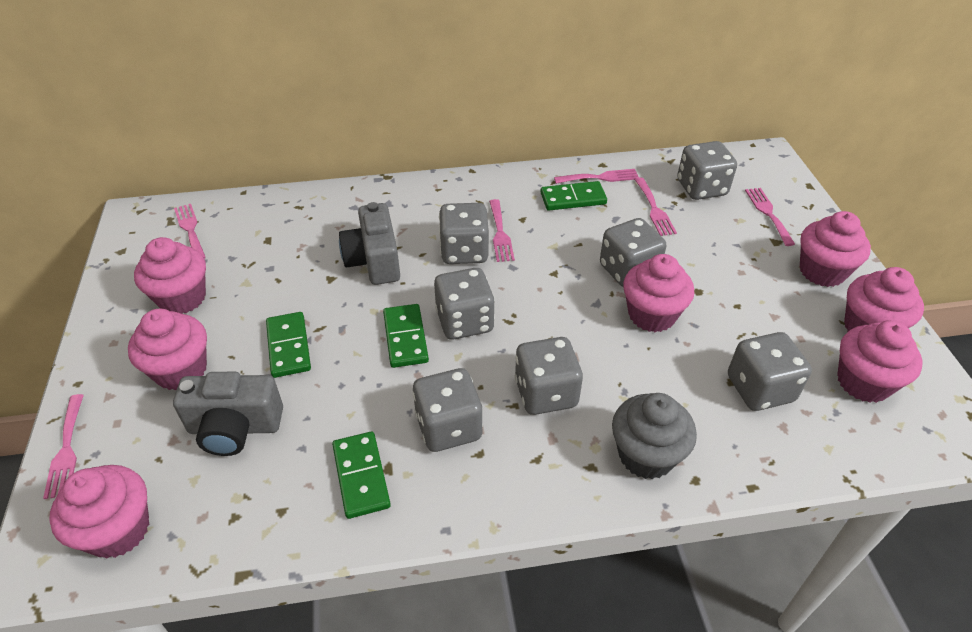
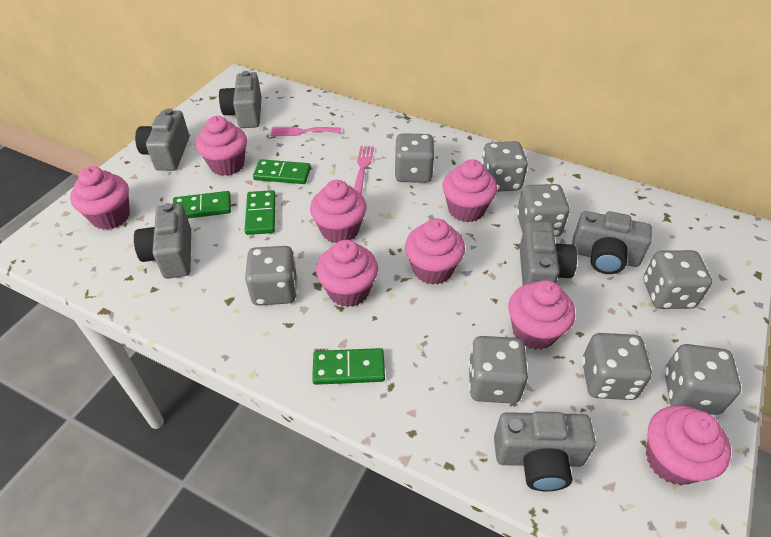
grey camera: [173,372,283,456] [339,202,400,285] = 2 -> [134,203,191,279] [135,108,189,171] [219,71,262,128] [494,411,596,491] [519,221,577,285] [572,211,652,274] = 6
grey cupcake: [612,393,697,480] = 1 -> none = 0
grey dice: [412,368,483,452] [434,268,495,340] [439,203,489,264] [515,337,583,415] [600,218,666,287] [677,141,737,200] [728,332,812,411] = 7 -> [245,246,297,306] [394,133,434,183] [468,336,528,403] [481,141,528,192] [517,184,570,237] [582,333,652,400] [643,250,712,309] [665,344,741,415] = 8
pink cupcake: [49,465,149,558] [128,309,207,390] [134,237,206,314] [623,254,694,332] [800,211,871,287] [837,320,923,403] [844,267,924,332] = 7 -> [70,166,130,230] [196,116,247,176] [310,180,366,243] [316,240,378,307] [405,218,465,285] [442,159,497,222] [508,280,575,350] [646,405,731,485] = 8
pink fork: [43,394,84,499] [174,204,206,259] [489,199,515,262] [554,169,639,184] [635,178,677,236] [745,188,795,246] = 6 -> [271,127,341,136] [354,146,374,194] = 2

